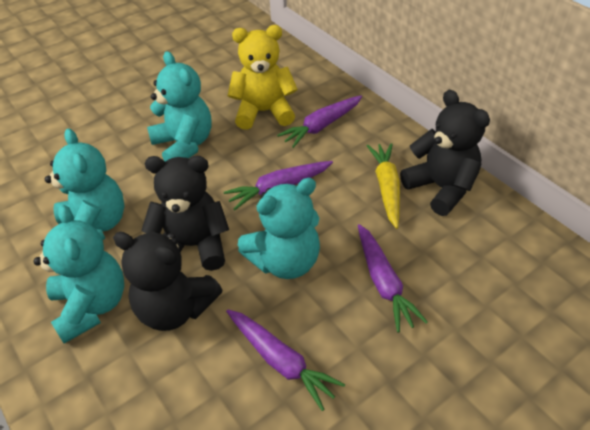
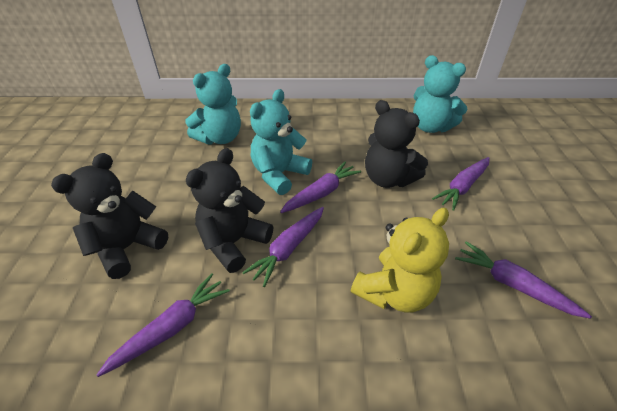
purple carrot: [224,161,333,210] [226,310,345,411] [277,95,362,148] [358,224,428,333] = 4 -> [96,273,230,377] [242,207,324,287] [280,161,361,213] [432,157,490,211] [455,241,592,319] = 5
turquoise teddy bear: [33,205,124,344] [45,128,125,240] [147,51,212,161] [238,178,320,279] = 4 -> [186,64,241,145] [250,89,312,195] [413,55,467,133] = 3
yellow carrot: [367,143,400,229] = 1 -> none = 0

